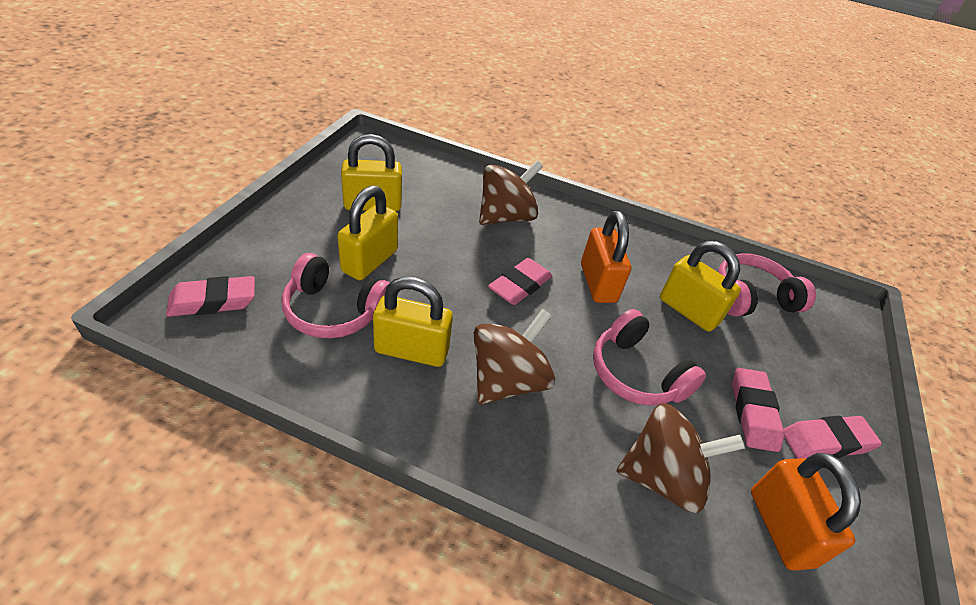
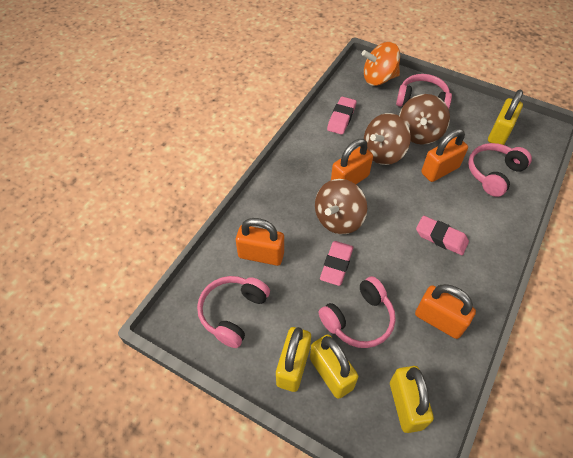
orange padlock: [581,211,631,303] [751,453,861,571] = 2 -> [236,218,284,266] [331,139,373,184] [415,284,476,339] [421,129,468,182] = 4
orange spinning top: none = 0 -> [362,42,400,86] = 1
pink eraser: [166,276,255,317] [488,258,552,305] [732,368,784,452] [784,416,882,459] = 4 -> [320,241,353,286] [327,97,356,135] [416,216,469,255] = 3
pink headphones: [282,253,390,339] [593,309,706,406] [718,253,816,317] = 3 -> [197,276,270,348] [319,276,396,348] [396,74,452,109] [468,143,532,197] = 4

